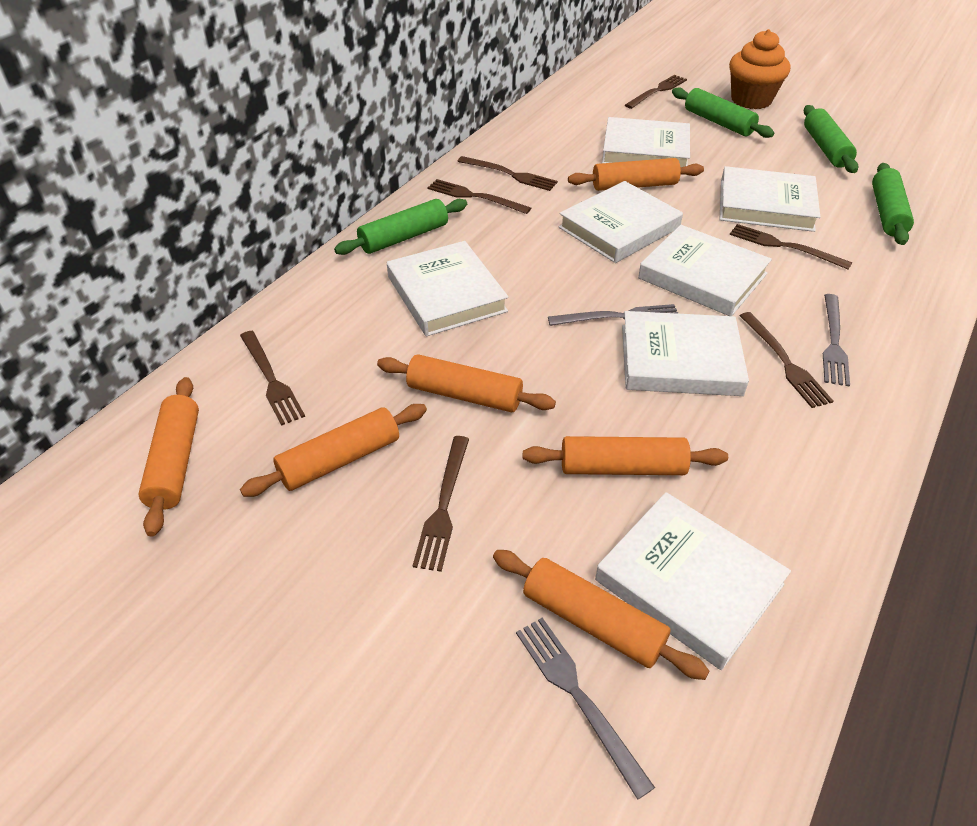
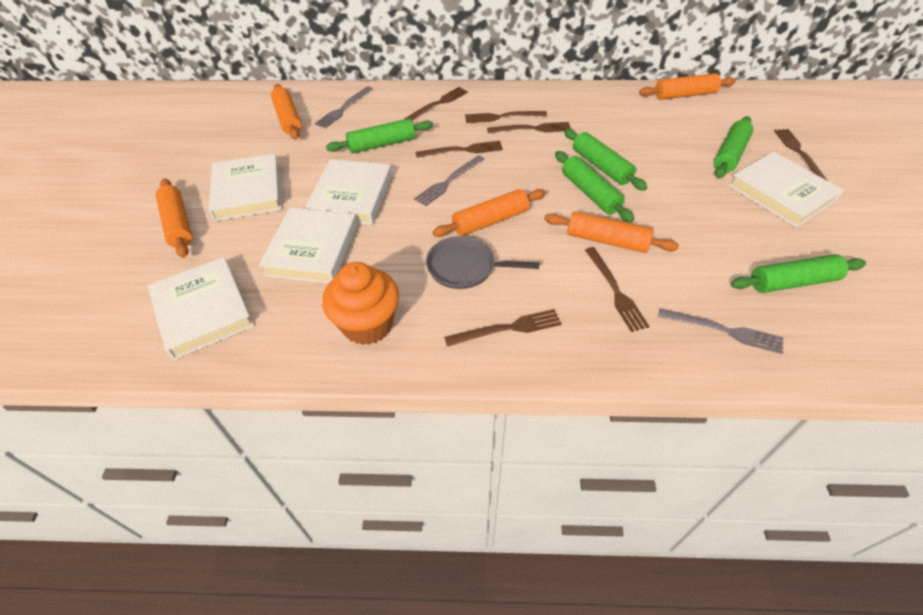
green rolling pin: [334,199,467,255] [672,87,774,138] [804,105,858,173] [872,163,914,245] = 4 -> [326,119,433,153] [555,151,634,222] [564,129,647,191] [714,116,753,179] [731,254,866,293] = 5
grey pan: none = 0 -> [426,236,539,289] = 1
orange rolling pin: [138,377,199,536] [240,404,427,497] [377,354,556,412] [493,550,709,680] [523,436,728,475] [568,158,704,191] = 6 -> [156,179,192,258] [271,84,302,140] [433,189,546,237] [544,211,679,253] [639,73,736,100] = 5
white book: [387,241,508,336] [559,181,683,263] [595,492,791,670] [602,117,690,167] [622,311,749,396] [638,225,772,316] [719,166,820,232] = 7 -> [148,257,254,360] [209,153,282,221] [258,207,357,283] [305,159,392,225] [728,152,844,228] = 5

